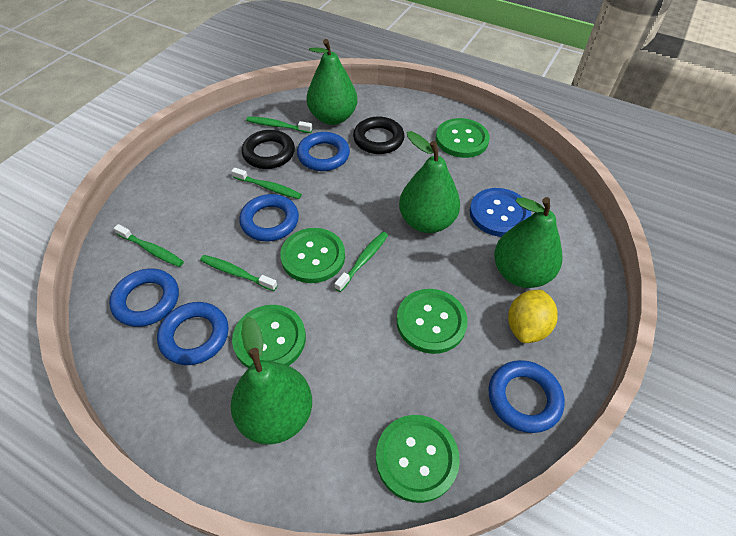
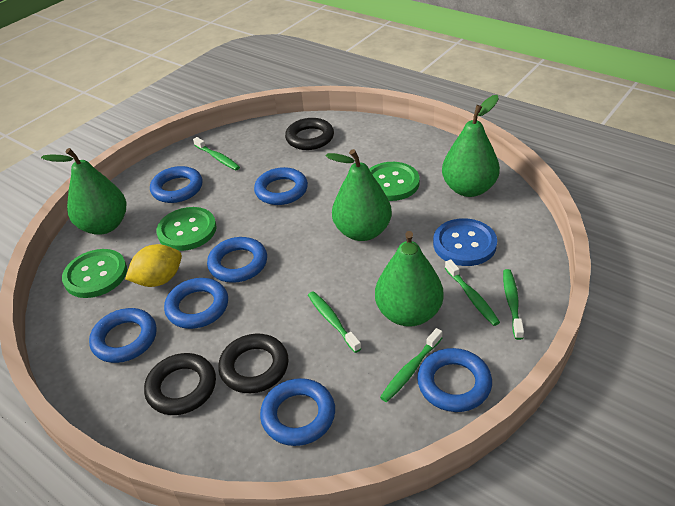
black ring: [242,130,295,169] [353,116,404,154] = 2 -> [144,353,216,415] [218,334,289,393] [285,118,334,150] = 3
blue ring: [109,269,179,327] [157,302,229,365] [239,194,299,241] [297,132,350,171] [488,360,565,433] = 5 -> [89,308,157,363] [150,166,203,203] [164,278,228,329] [207,237,267,283] [254,167,308,205] [260,378,335,446] [417,348,492,412] = 7
green button: [232,305,306,368] [280,228,345,283] [376,415,460,503] [397,289,468,354] [436,118,490,158] = 5 -> [62,249,127,298] [156,207,217,251] [369,162,420,201] = 3

